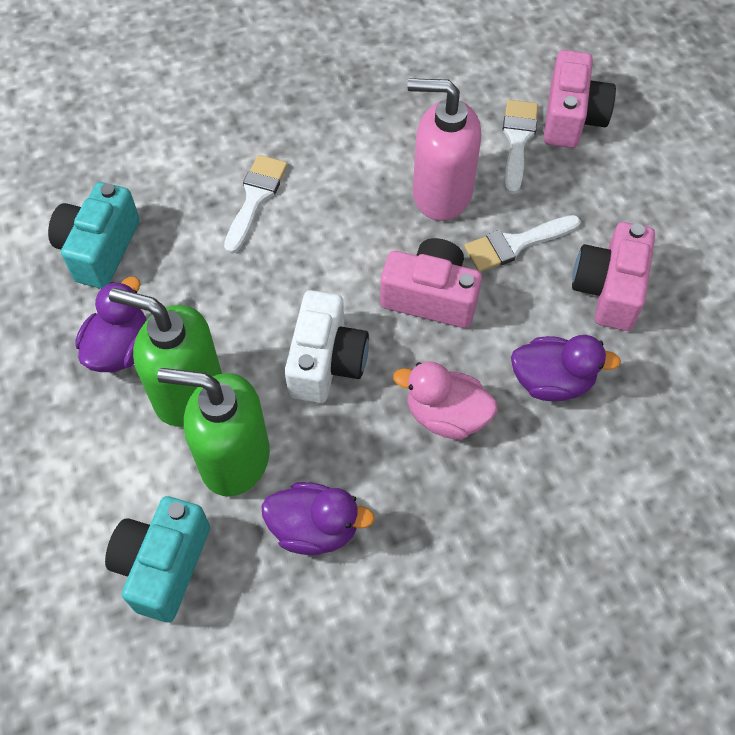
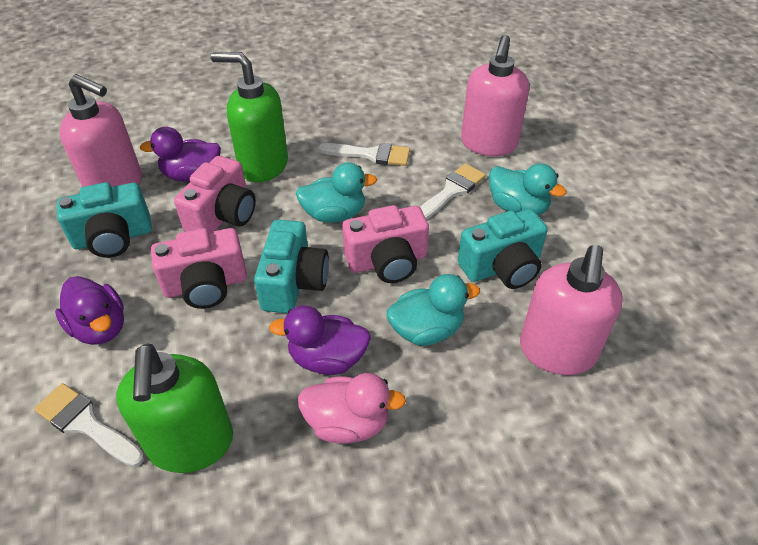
pink soap dispenser: [407,78,481,221] = 1 -> [59,74,142,187] [461,35,529,156] [520,245,623,375] = 3
turquoise camera: [48,182,140,289] [105,496,210,622] = 2 -> [57,182,152,258] [254,220,329,313] [458,209,548,289] = 3
turquoise duck: none = 0 -> [295,162,377,223] [387,274,480,346] [489,163,567,215] = 3
white camera: [285,290,369,403] = 1 -> none = 0

